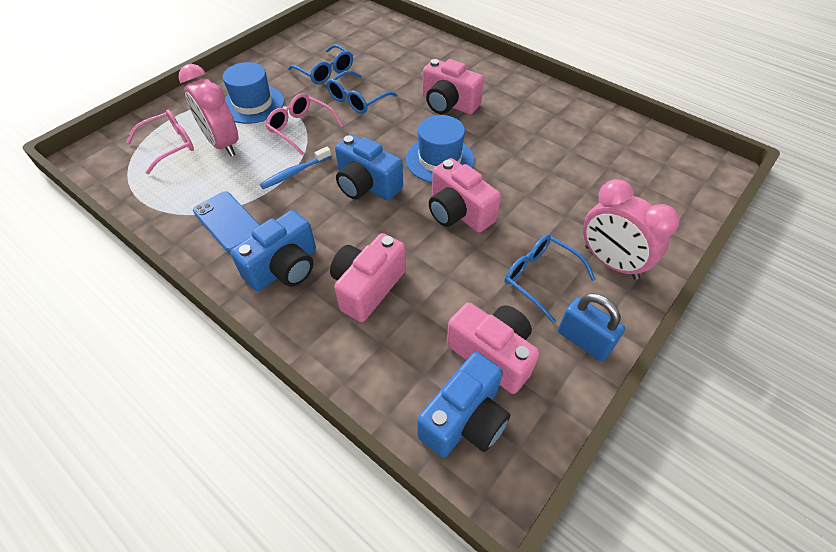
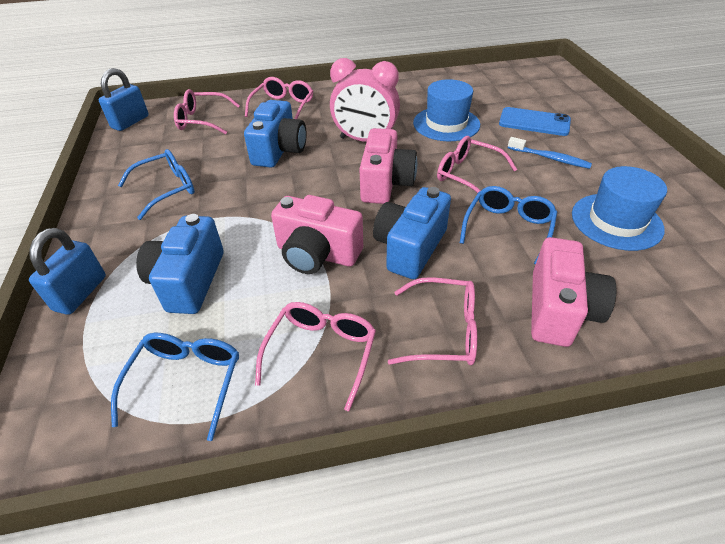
blue padlock: [558,293,625,361] = 1 -> [29,228,106,315] [99,68,149,131] = 2
pink camera: [330,233,406,322] [423,59,484,114] [429,158,501,232] [447,302,539,394] = 4 -> [271,195,363,274] [359,128,417,204] [531,237,617,347] = 3
pink clock: [178,64,239,156] [583,179,680,280] = 2 -> [330,58,400,142] = 1
pink glasses: [126,110,194,174] [265,93,343,155] = 2 -> [174,89,240,134] [245,77,313,119] [255,302,376,411] [388,277,477,365] [437,136,517,193] = 5

